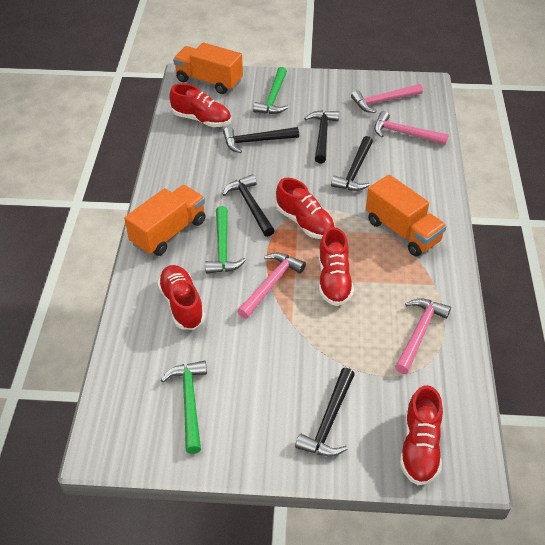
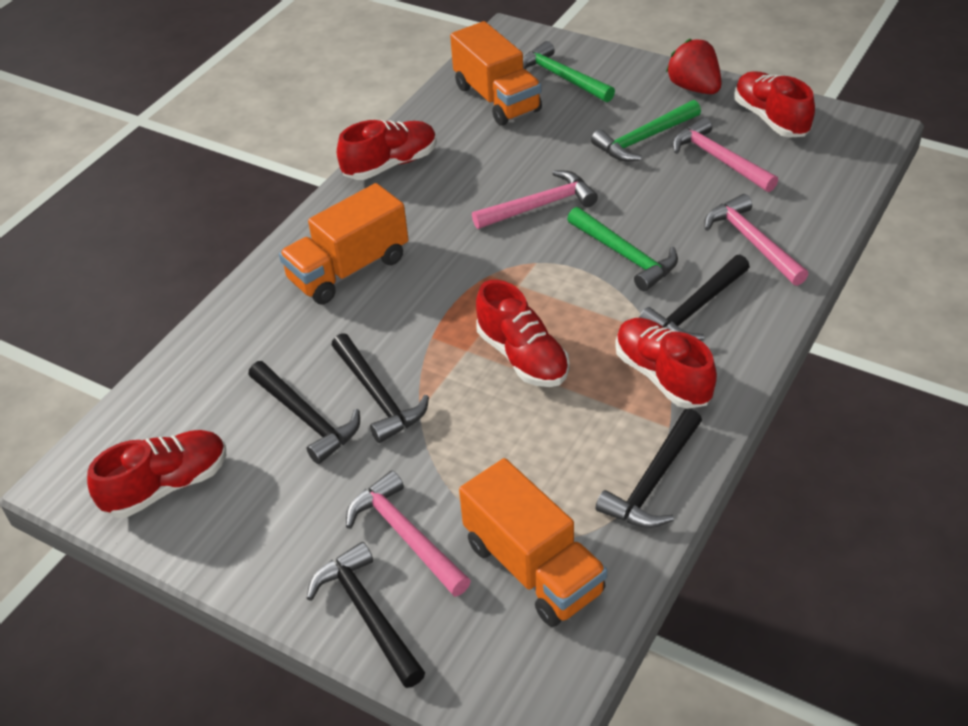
red strawberry: none = 0 -> [666,38,722,94] = 1

